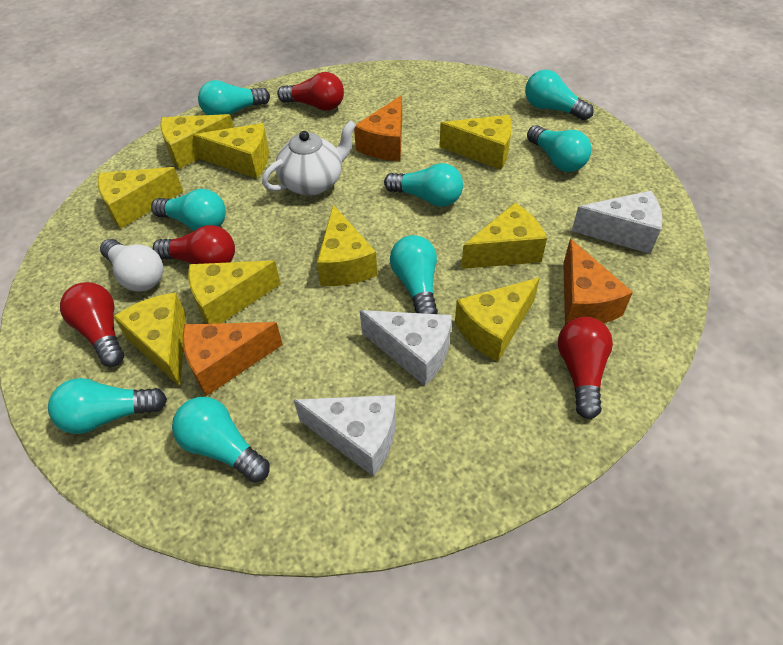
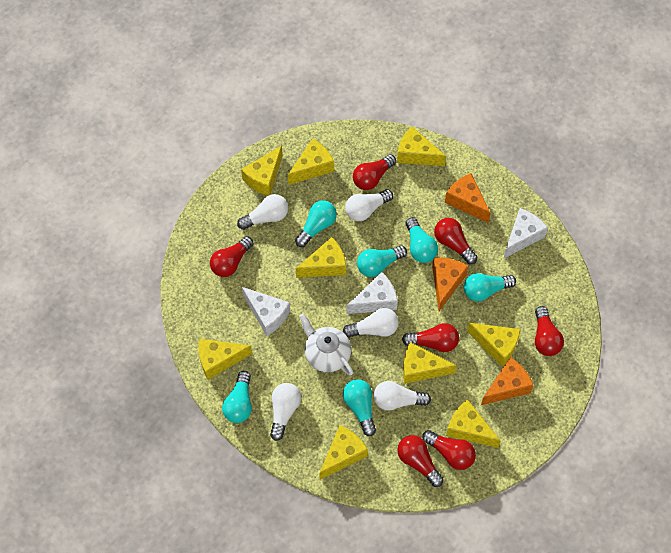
red light bulb: [60,282,124,367] [153,225,235,264] [277,72,344,111] [558,317,613,419] = 4 -> [210,236,254,277] [353,154,396,190] [397,435,444,487] [402,323,459,352] [422,430,476,470] [434,218,477,264] [535,306,564,356] = 7
turquoise light bulb: [48,378,167,434] [151,189,226,231] [172,397,270,483] [198,80,270,115] [384,163,463,207] [390,235,438,314] [525,70,594,120] [527,125,592,172] = 8 -> [222,371,252,423] [295,200,337,247] [343,379,376,436] [357,245,407,277] [406,217,438,263] [464,273,516,302] = 6
white light bulb: [100,239,163,291] = 1 -> [237,194,288,230] [270,383,301,441] [343,308,399,338] [345,189,393,221] [374,381,431,411] = 5

